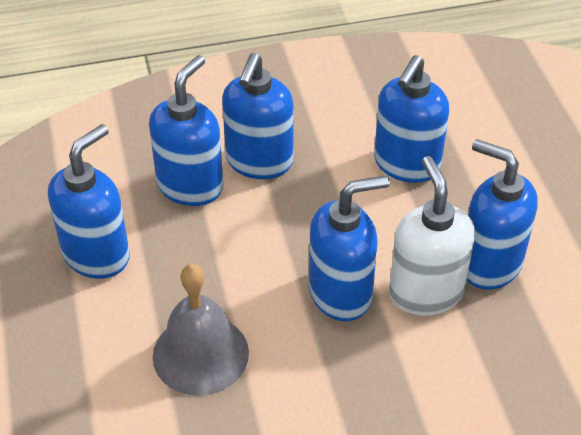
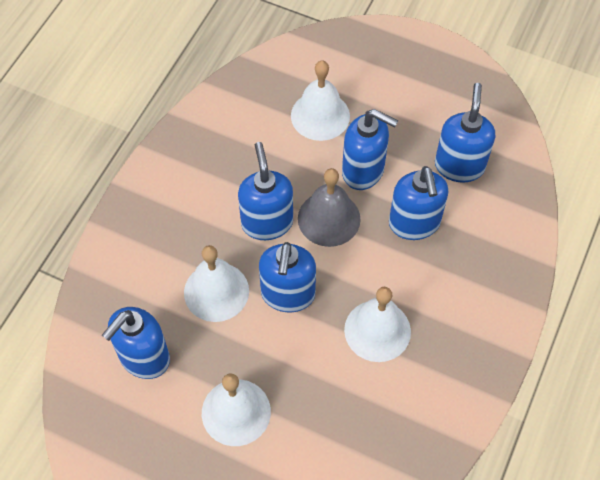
white bell: none = 0 -> [184,245,249,322] [202,373,271,446] [291,61,350,141] [344,287,411,362] = 4
white soap dispenser: [389,156,475,316] = 1 -> none = 0

